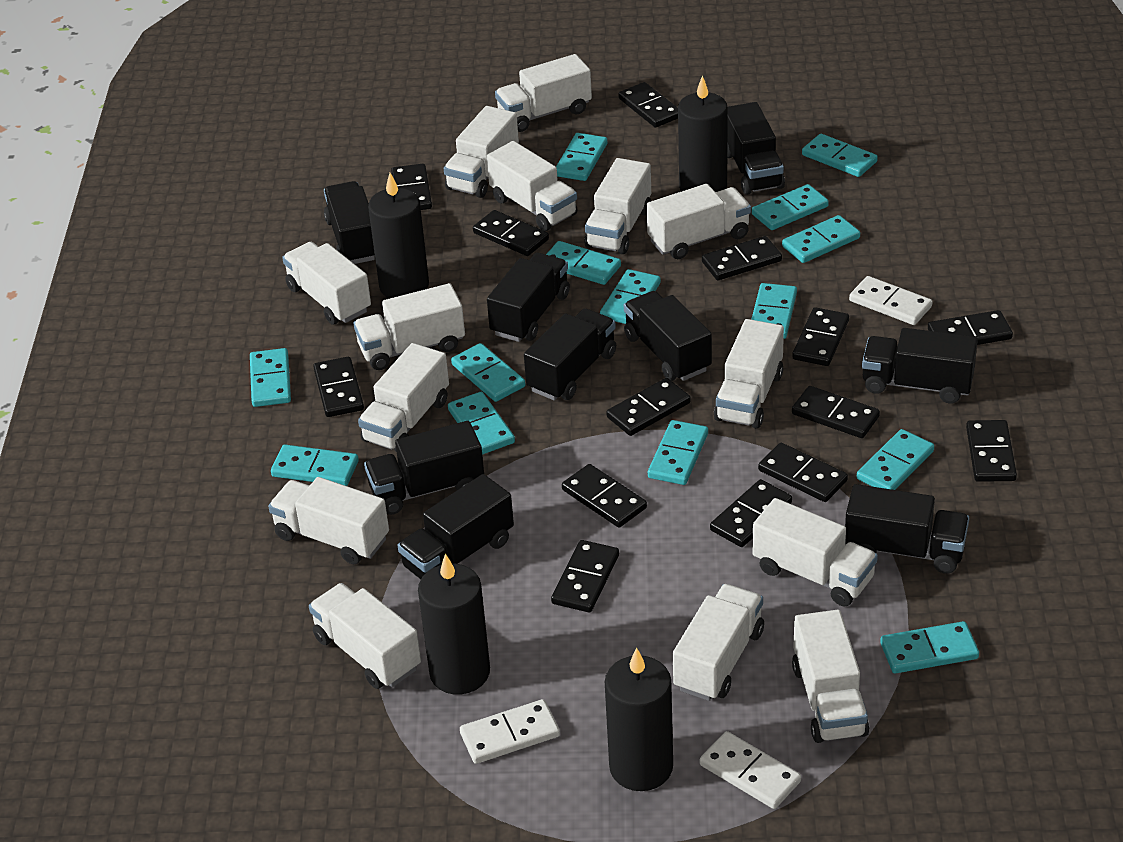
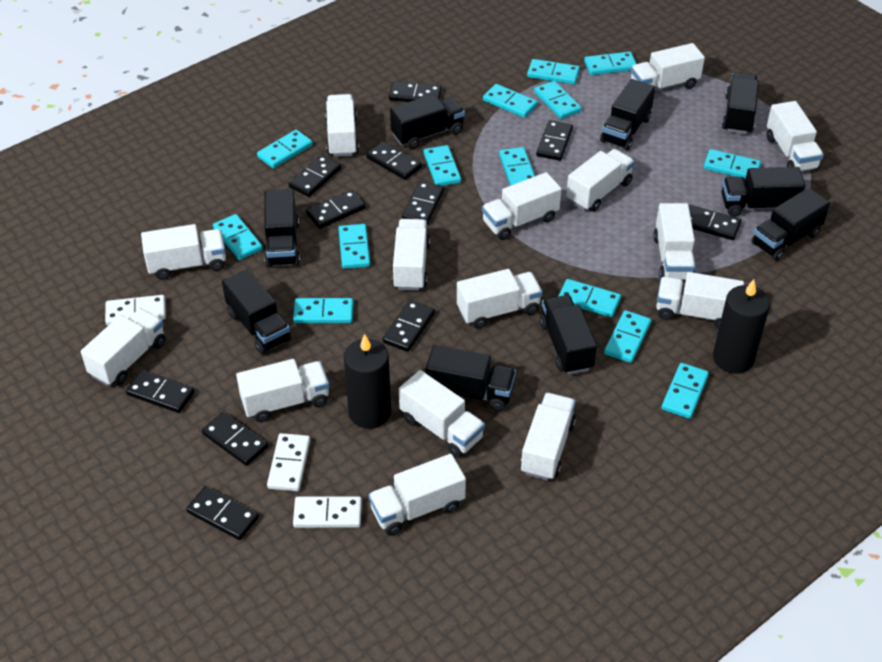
black candle: [368,173,429,299] [418,554,490,694] [605,647,673,791] [678,75,727,192] = 4 -> [344,334,391,429] [713,279,770,373] = 2
black domino: [313,357,364,417] [391,164,432,210] [473,210,549,256] [551,540,619,612] [562,464,647,528] [606,378,691,436] [618,82,678,128] [702,236,782,280] [710,479,792,547] [758,443,848,502] [792,307,849,366] [792,386,880,438] [928,310,1013,345] [966,420,1017,482] = 14 -> [126,370,195,413] [186,486,259,540] [202,412,268,466] [289,155,342,197] [306,190,366,229] [366,141,422,180] [383,300,435,352] [389,81,442,102] [402,181,444,225] [536,120,573,161] [689,205,742,240] = 11
white truck: [268,477,389,564] [282,242,371,324] [309,583,421,689] [353,283,465,370] [358,343,449,452] [444,106,519,198] [487,141,578,231] [495,54,592,132] [584,158,651,254] [647,184,751,259] [673,584,764,701] [714,319,784,429] [753,498,878,607] [792,610,869,743] = 14 -> [81,308,166,386] [141,224,226,280] [236,359,329,422] [325,94,359,157] [368,454,466,535] [392,219,430,291] [399,370,485,458] [457,269,543,329] [482,172,562,240] [520,393,576,481] [566,149,635,212] [631,43,705,90] [653,203,696,280] [656,272,744,329] [767,101,824,172] = 15

